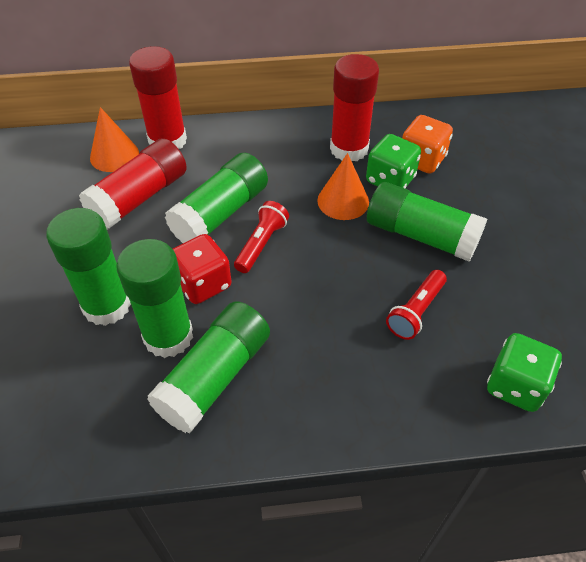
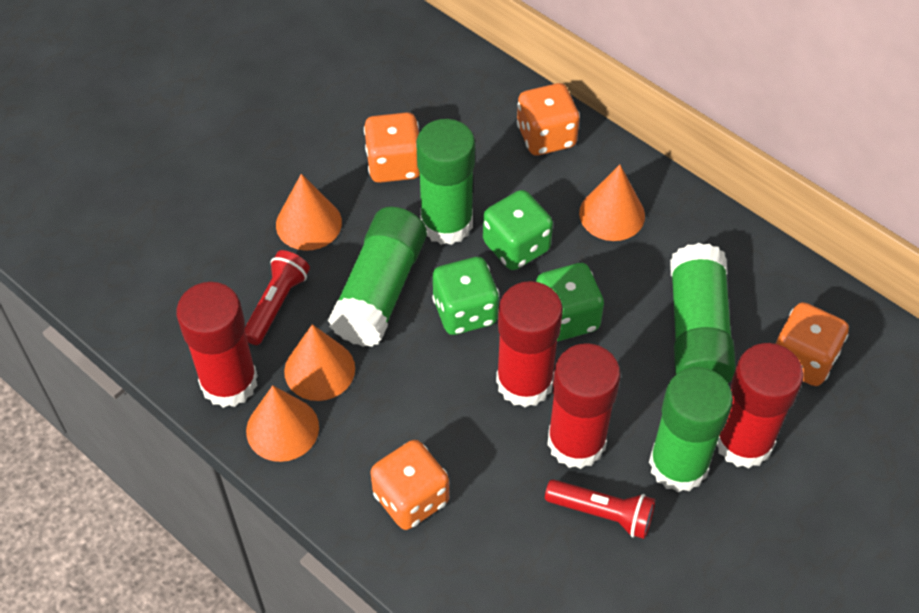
green dice: [366,134,421,188] [487,333,562,412] = 2 -> [432,257,499,335] [483,190,553,270] [536,263,604,341] = 3
green glue stick: [46,208,131,326] [116,239,193,358] [147,301,270,433] [165,153,268,243] [367,182,487,261] = 5 -> [328,207,427,347] [416,119,475,245] [649,367,733,492] [670,243,736,383] = 4
orange cone: [90,107,139,172] [317,153,369,220] = 2 -> [246,385,319,462] [276,174,342,251] [284,324,355,401] [579,165,645,241] = 4
orange dice: [402,115,453,174] = 1 -> [364,112,420,183] [370,440,449,530] [517,83,580,156] [776,302,849,386] = 4
red dice: [173,234,232,304] = 1 -> none = 0
red glue stick: [79,138,187,230] [129,46,187,149] [330,54,379,161] = 3 -> [176,282,258,408] [496,281,563,407] [547,343,621,469] [716,343,804,468] = 4

